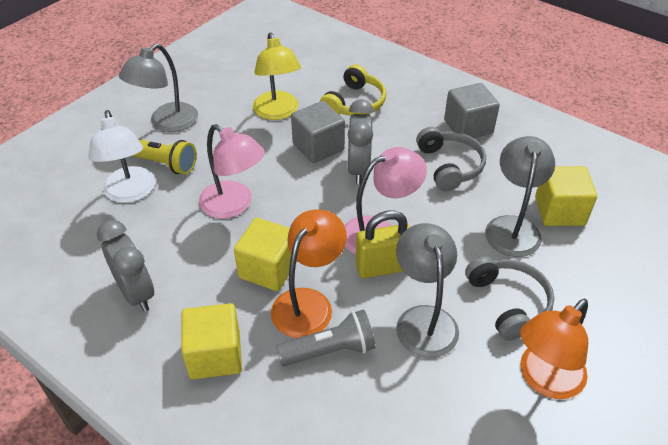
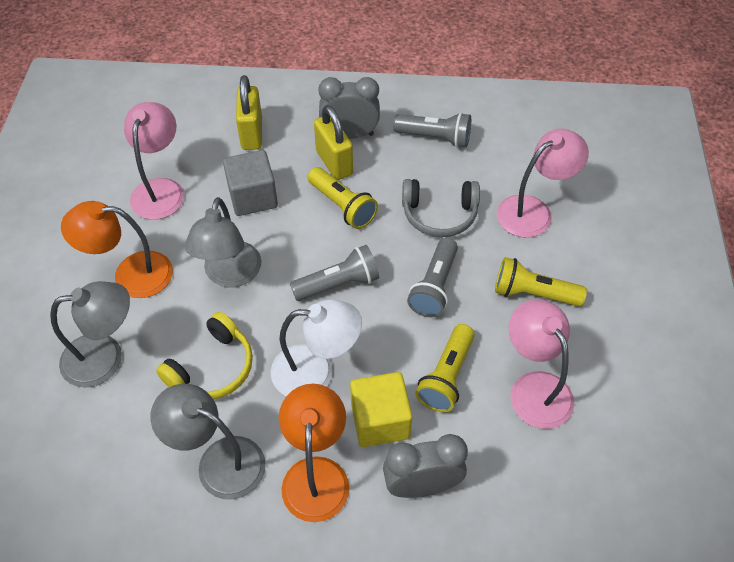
grey cube: [291,101,345,163] [444,83,500,138] = 2 -> [223,150,278,216] = 1
grey flashlight: [276,309,376,367] = 1 -> [290,245,379,301] [393,112,471,148] [407,238,458,318] = 3
grey headphones: [416,127,486,191] [465,257,554,341] = 2 -> [402,179,480,237] = 1
pink lamp: [199,124,265,219] [344,147,427,255] = 2 -> [124,102,184,220] [497,129,589,238] [509,299,574,429] = 3
yellow cube: [181,303,242,379] [234,218,297,291] [535,166,597,226] = 3 -> [350,372,412,447] = 1
yellow flashlight: [132,139,197,175] = 1 -> [308,167,378,229] [415,324,475,412] [495,257,587,306] = 3
yellow lamp: [253,33,301,120] = 1 -> none = 0
yellow padlock: [355,211,411,278] = 1 -> [236,75,262,150] [314,105,353,180] = 2

